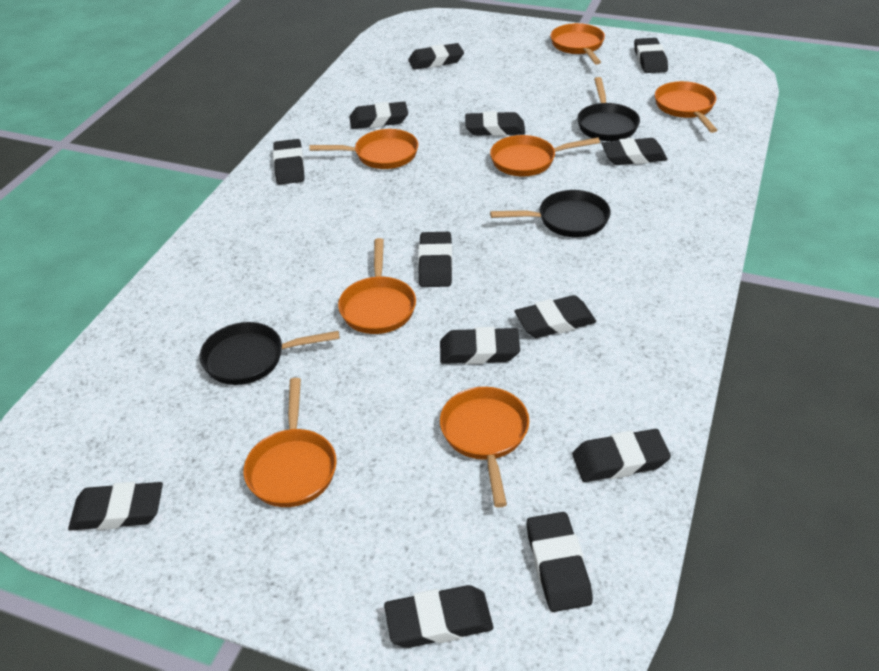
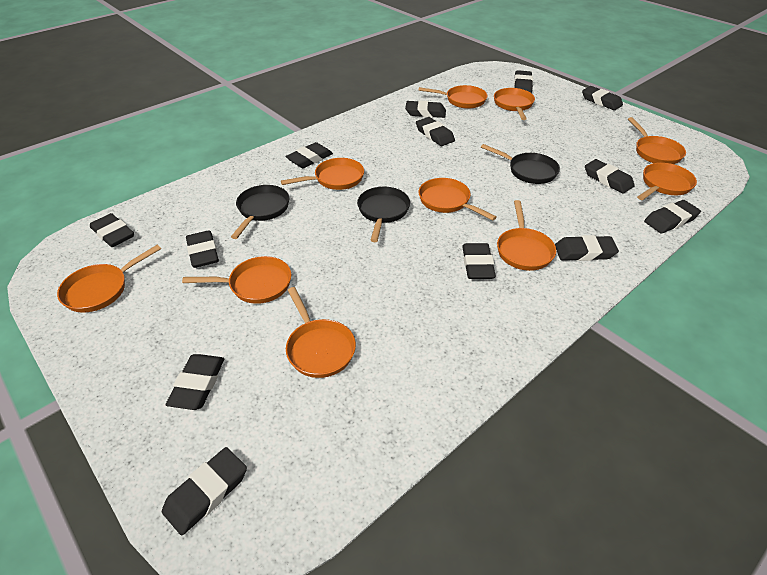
orange pan: [244,378,337,507] [310,129,418,169] [338,238,416,334] [440,387,529,508] [490,135,600,176] [550,23,605,65] [655,81,717,133] = 7 -> [57,245,161,313] [182,256,291,304] [281,158,364,190] [286,287,356,378] [418,85,487,109] [419,178,497,221] [494,88,535,120] [497,200,556,271] [628,117,686,164] [637,163,697,200] = 10

